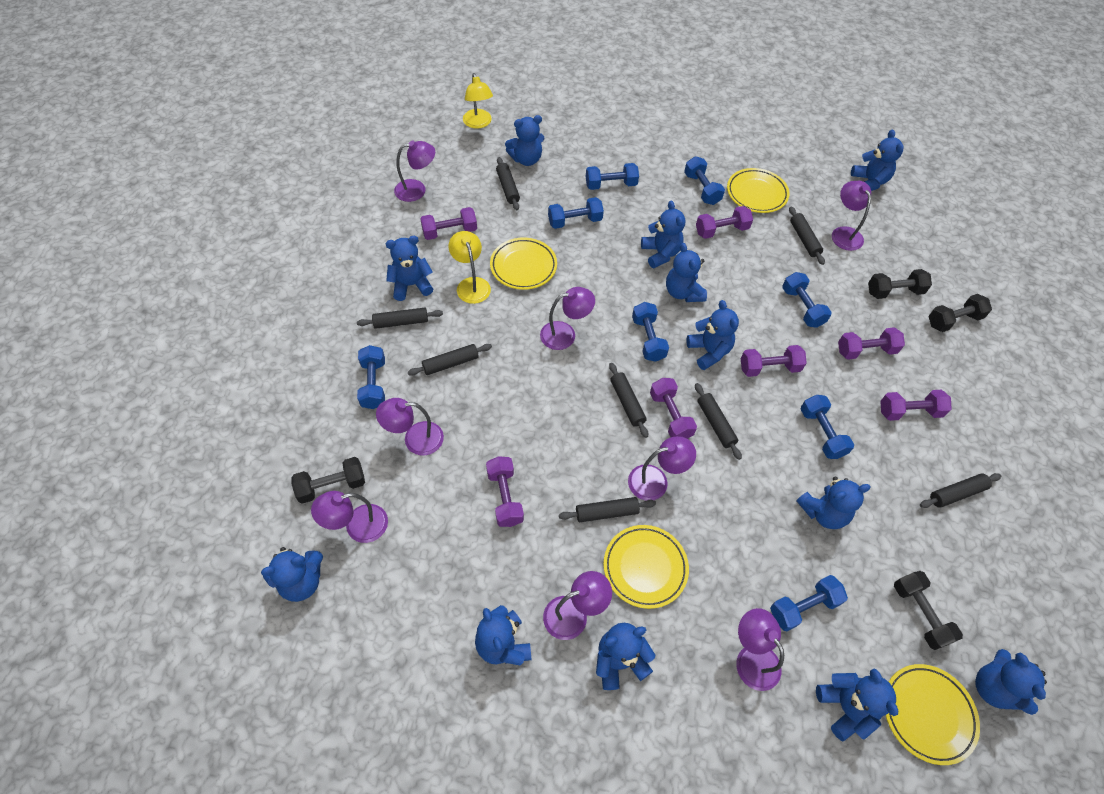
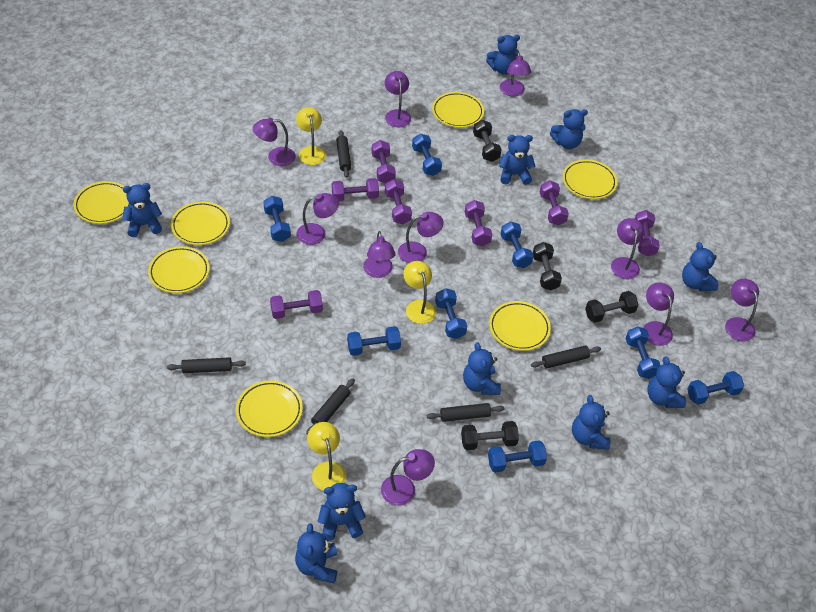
black rolling pin: [357,308,443,329] [408,344,492,376] [496,157,520,210] [559,497,656,522] [609,363,648,438] [695,383,742,460] [789,207,825,265] [920,473,1001,508] = 8 -> [167,357,246,373] [306,378,355,435] [336,130,351,178] [427,403,504,422] [531,346,601,368] = 5
blue teddy bear: [261,547,323,602] [385,236,433,301] [475,605,531,665] [505,115,545,166] [596,623,655,690] [641,201,685,268] [666,243,707,302] [686,300,739,370] [796,477,871,529] [816,668,898,742] [851,130,904,191] [975,649,1047,715] = 12 -> [122,183,162,237] [295,523,337,583] [318,483,366,541] [463,342,501,395] [486,35,520,74] [499,135,536,185] [550,109,588,149] [572,395,610,450] [647,357,686,408] [682,242,718,292] = 10
purple lamp: [311,491,388,543] [376,398,444,455] [394,141,435,202] [540,287,595,350] [543,571,612,640] [628,436,696,500] [736,608,784,691] [832,181,871,251] = 8 -> [253,118,296,166] [297,193,339,245] [363,231,396,278] [381,449,435,506] [385,71,411,127] [398,212,444,263] [500,52,531,96] [611,218,644,280] [643,282,674,346] [725,279,759,342] = 10
yellow lamp: [448,231,491,304] [463,73,493,129] = 2 -> [296,107,326,165] [307,422,346,491] [404,261,436,324] = 3
yellow plate: [490,238,557,290] [604,525,689,609] [727,168,790,213] [886,664,980,765] = 4 -> [74,181,129,224] [148,246,210,293] [171,201,230,245] [236,380,303,437] [432,92,484,128] [489,301,551,351] [563,159,617,199] = 7

